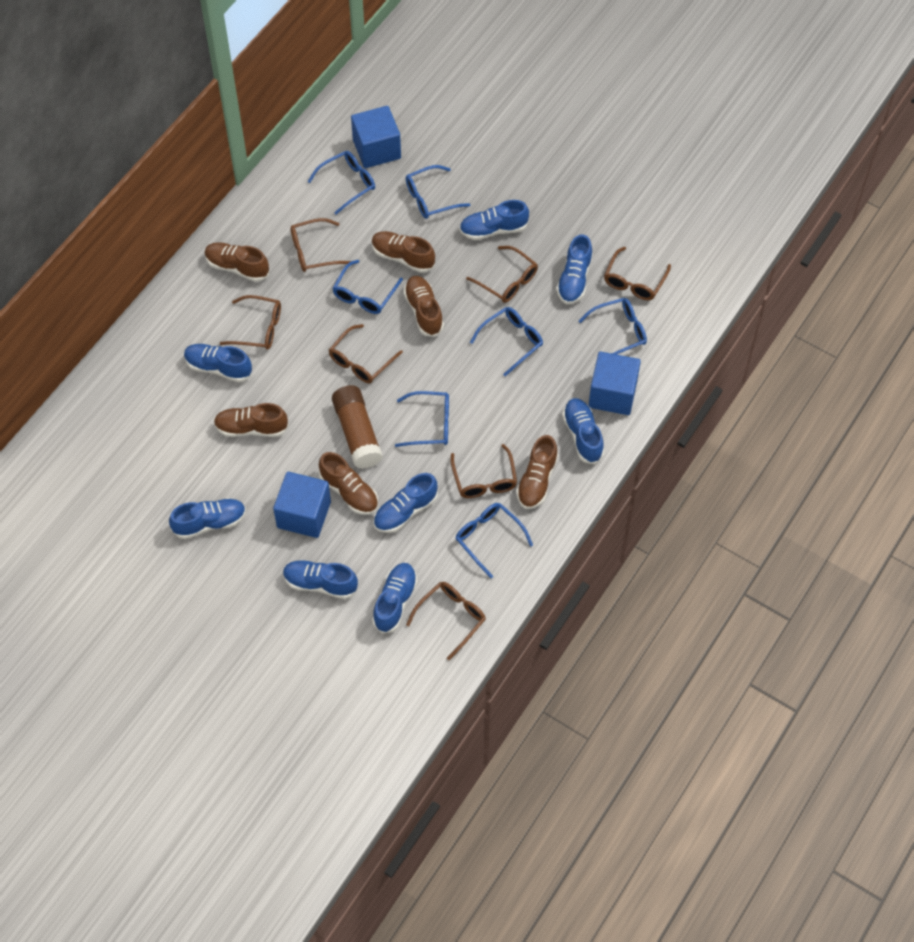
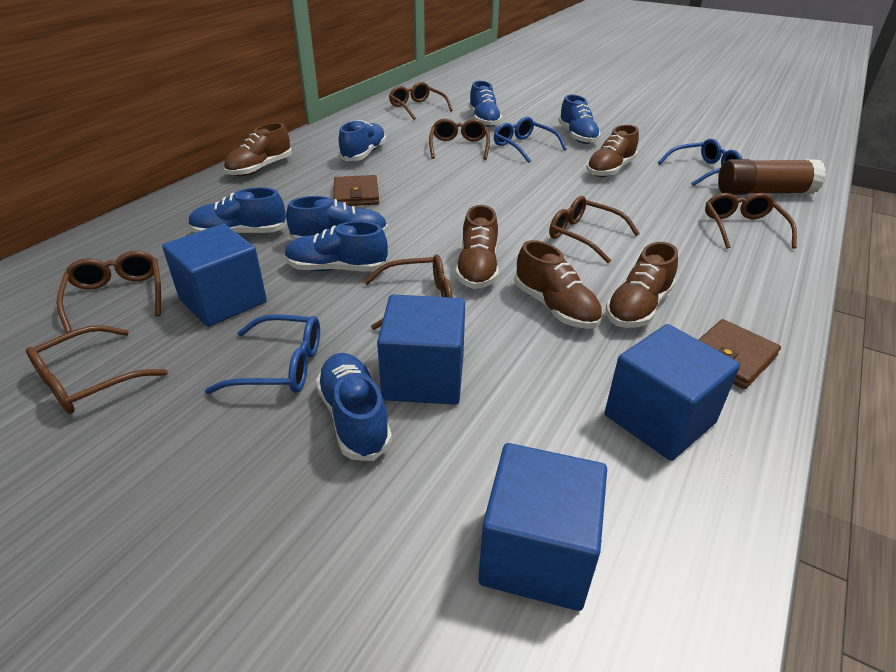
blue cube: [273,472,331,538] [351,106,401,168] [588,352,641,415] = 3 -> [162,224,267,327] [377,295,465,405] [478,443,607,611] [605,324,740,461] = 4
blue glasses: [308,151,375,215] [332,260,403,314] [395,391,449,447] [406,165,470,219] [456,503,533,578] [470,307,543,376] [579,298,647,355] = 7 -> [205,314,320,394] [494,117,567,163] [658,139,742,186] = 3
blue shoe: [169,498,246,539] [184,344,252,382] [283,560,358,599] [372,563,417,634] [373,473,438,533] [459,200,529,240] [557,234,593,304] [562,398,604,464] = 8 -> [188,187,287,233] [285,221,389,272] [286,196,388,240] [316,353,392,461] [338,120,386,161] [469,81,502,127] [558,95,601,144] = 7
brown shoe: [205,242,269,282] [214,403,289,437] [319,452,378,515] [371,231,435,273] [403,276,444,337] [516,435,558,509] = 6 -> [223,123,292,176] [456,205,499,289] [514,240,602,329] [586,125,639,177] [606,242,678,328] = 5
brown wallet: none = 0 -> [334,175,379,206] [698,319,781,389] = 2

